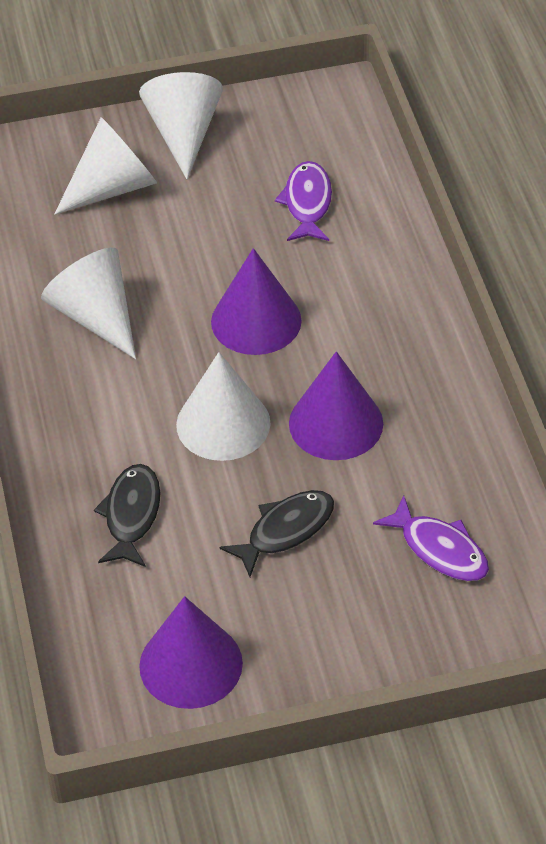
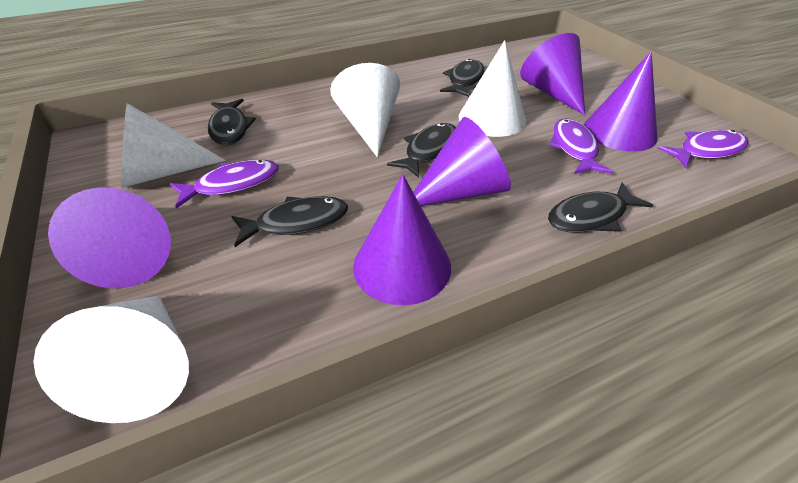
black fish: [94,464,160,567] [220,490,334,577] = 2 -> [208,99,256,145] [231,196,348,247] [387,123,456,178] [440,59,484,97] [548,182,653,232] = 5
purple cone: [139,596,243,709] [211,248,302,355] [289,351,383,460] = 3 -> [48,187,171,288] [353,174,451,305] [413,117,511,206] [520,33,585,115] [584,52,658,152] = 5
purple fish: [275,161,332,241] [373,496,489,581] = 2 -> [170,160,279,209] [549,118,613,174] [657,130,749,168] = 3

